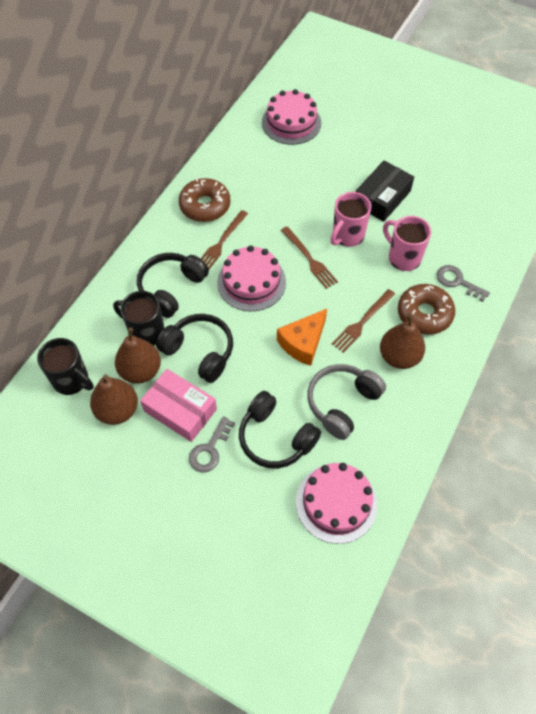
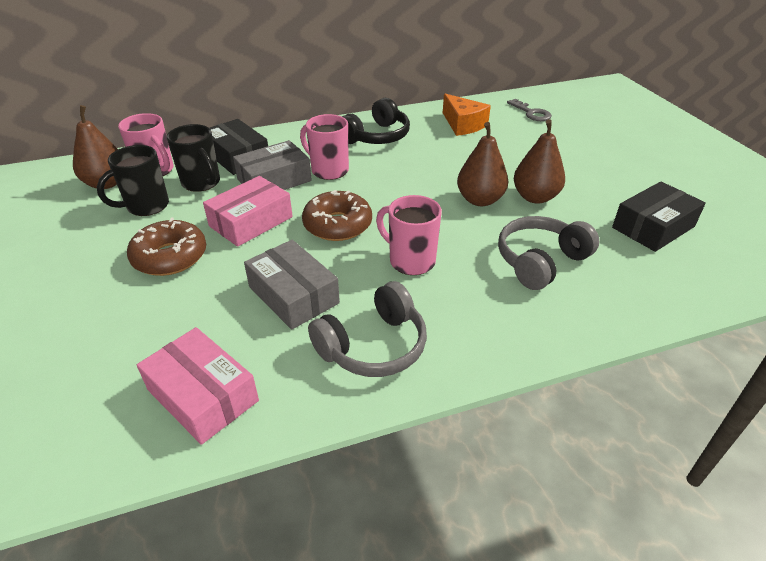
black box: [356,161,414,222] = 1 -> [210,119,268,175] [612,181,706,252] = 2
black headphones: [137,253,209,318] [156,314,233,383] [239,391,321,468] = 3 -> [342,98,410,144] = 1
brown fork: [201,210,248,269] [281,226,338,289] [332,289,395,353] = 3 -> none = 0
grey box: none = 0 -> [233,140,312,190] [244,240,340,330] = 2
grey headphones: [307,364,386,440] = 1 -> [308,281,427,377] [498,216,600,290] = 2
grey key: [189,416,235,472] [437,265,490,302] = 2 -> [507,99,552,121] = 1
pink box: [140,369,217,442] = 1 -> [137,327,259,445] [203,176,293,247] = 2
pink cake: [217,245,286,311] [262,89,321,145] [296,463,378,544] = 3 -> none = 0
pink mug: [331,192,371,247] [383,216,431,271] = 2 -> [118,113,174,176] [300,114,349,180] [376,195,442,275] = 3

